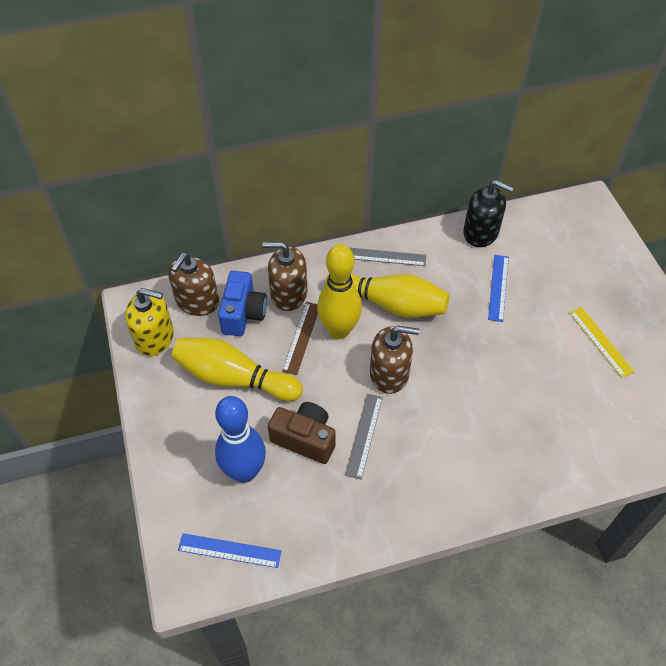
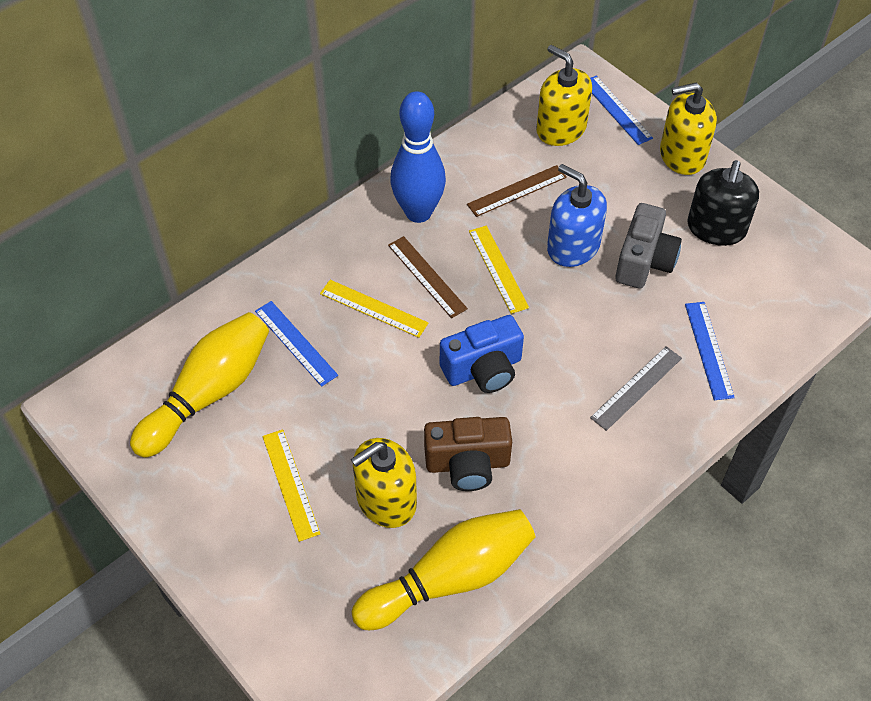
blue ruler: [178,533,282,568] [488,255,509,322] = 2 -> [255,301,338,387] [590,76,653,145] [685,302,735,400] = 3
blue soap dispenser: none = 0 -> [547,164,607,267] = 1
brown ruler: [282,302,318,375] = 1 -> [388,236,468,318] [467,165,567,217] = 2
brown soap dispenser: [168,253,219,316] [262,242,308,311] [370,326,419,394] = 3 -> none = 0
grey camera: none = 0 -> [615,203,682,289] = 1
grey ruler: [345,394,383,480] [349,248,426,266] = 2 -> [590,346,682,431] = 1
yellow bowling pin: [172,338,303,401] [317,244,362,339] [326,274,449,318] = 3 -> [130,312,269,458] [352,509,535,630] = 2
yellow ruler: [569,307,635,378] = 1 -> [262,429,320,542] [320,280,428,338] [469,226,529,314] = 3
yellow soap dispenser: [125,288,174,356] = 1 -> [351,438,417,528] [536,45,592,146] [660,83,717,175] = 3

